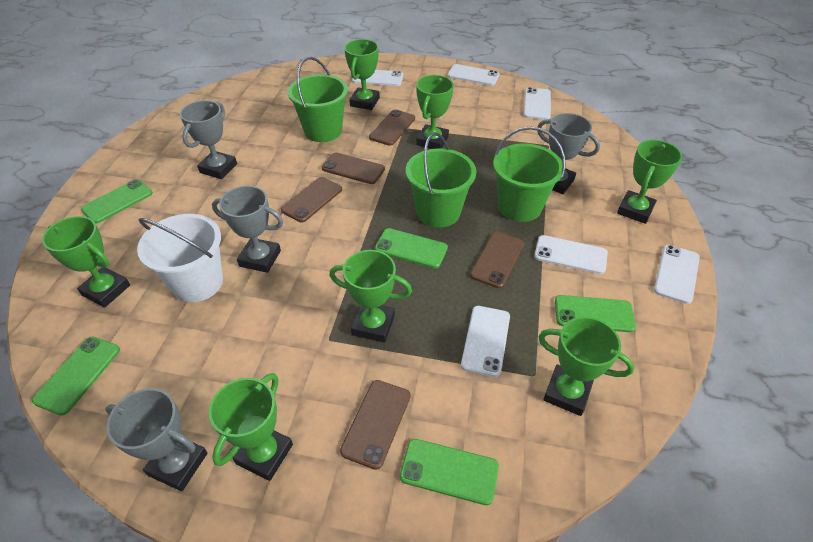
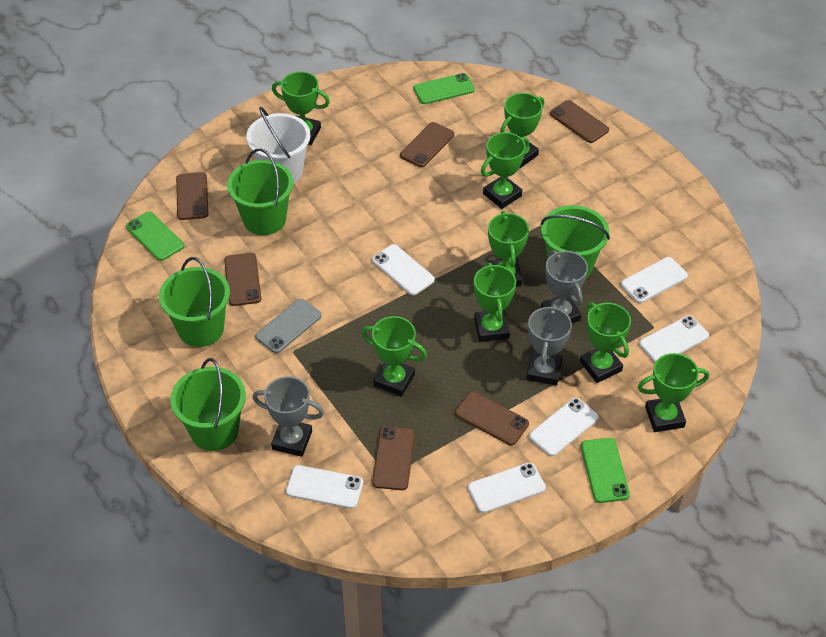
brown phone: [281,177,342,223] [322,152,385,184] [340,380,411,470] [369,109,415,146] [470,232,524,288] = 5 -> [176,172,208,220] [224,253,261,306] [372,426,415,490] [400,122,454,167] [455,391,529,445] [550,100,609,143] = 6
green bucket: [288,57,348,142] [406,132,476,228] [493,126,566,222] = 3 -> [159,257,230,347] [170,358,246,451] [227,148,293,235] [541,205,610,278] = 4
green phone: [32,336,120,416] [81,179,153,224] [375,228,448,268] [400,439,499,505] [555,295,636,332] = 5 -> [126,212,184,261] [413,73,475,104] [581,438,630,503] = 3
green trophy: [42,216,130,308] [209,373,293,481] [329,250,412,342] [344,39,380,110] [416,75,454,149] [538,316,635,416] [617,140,682,224] = 7 -> [272,72,330,145] [361,316,427,397] [474,263,516,342] [481,132,529,209] [488,211,529,287] [500,93,544,168] [580,302,631,383] [638,353,709,432] = 8
grey phone: none = 0 -> [255,299,322,353] = 1
grey trophy: [105,388,208,491] [180,100,237,179] [212,185,283,273] [537,113,600,194] = 4 -> [252,376,324,457] [526,304,572,385] [541,250,588,323] = 3

